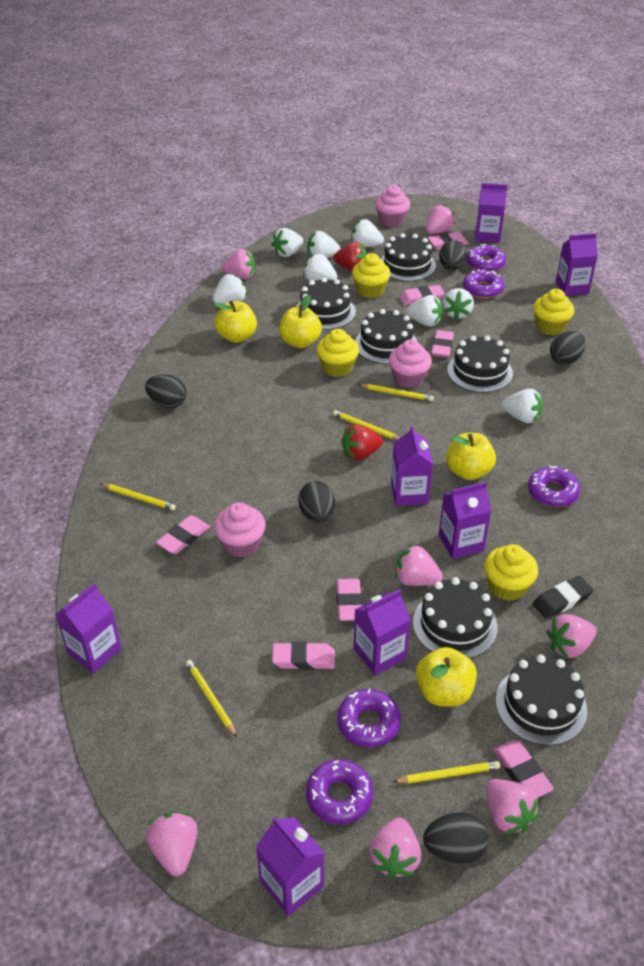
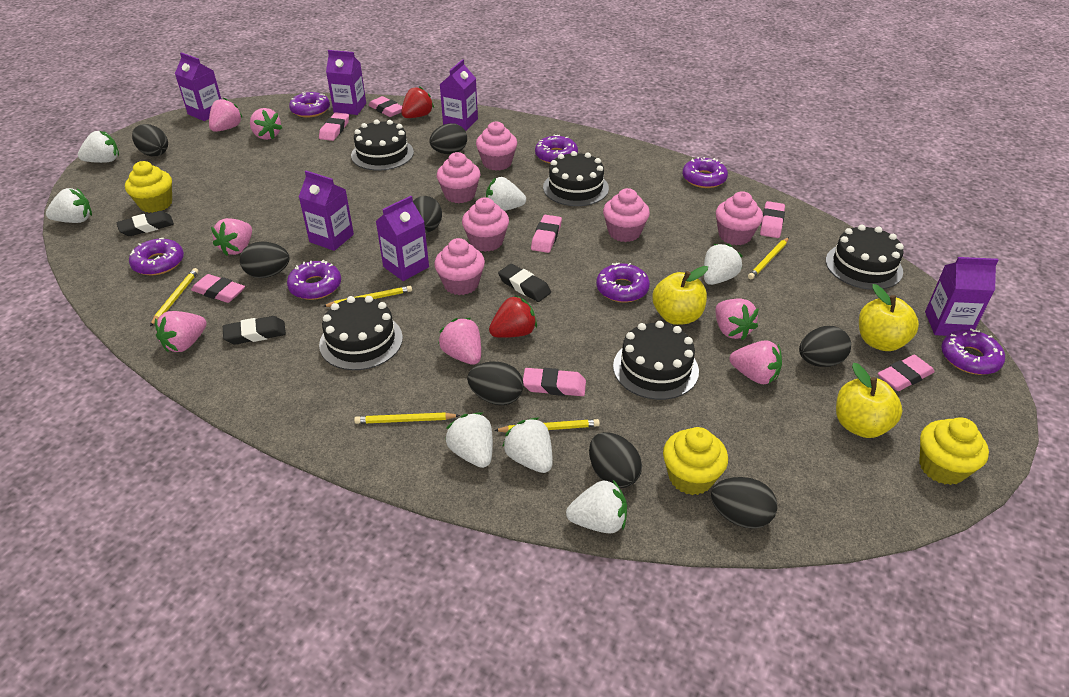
black cake: [296,277,356,330] [355,309,417,364] [381,233,436,281] [413,577,498,659] [447,336,513,393] [496,654,587,746] = 6 -> [319,296,403,370] [351,119,414,171] [543,151,609,206] [613,321,699,400] [826,225,904,290] = 5
black egg: [145,374,187,408] [298,481,335,523] [423,812,489,864] [439,240,467,270] [550,331,586,365] = 5 -> [132,124,168,156] [240,242,290,278] [413,196,442,233] [429,123,467,154] [467,361,524,405] [589,432,642,488] [711,477,778,529] [799,326,851,367] = 8
black eraser: [533,576,593,619] = 1 -> [116,211,174,236] [223,316,286,345] [498,264,551,302] = 3
pink cupcake: [214,502,266,557] [375,185,410,227] [389,339,432,388] = 3 -> [434,238,485,295] [437,152,480,203] [462,197,509,252] [476,121,517,171] [603,188,650,242] [716,191,763,245] = 6
purple carton: [55,583,122,673] [256,817,324,916] [354,589,411,675] [391,425,433,506] [439,482,491,559] [475,183,508,243] [556,233,598,296] = 7 -> [175,52,221,121] [299,171,354,251] [326,50,366,115] [376,196,429,281] [440,59,478,131] [925,257,998,336] = 6
purple donut: [306,759,373,824] [337,689,401,747] [463,269,504,298] [466,244,506,271] [528,466,580,507] = 5 -> [129,238,184,275] [287,260,341,300] [289,92,330,118] [535,135,578,164] [596,263,650,303] [682,157,728,188] [941,328,1005,375] = 7
white strawberry: [213,274,247,304] [271,228,303,257] [303,254,337,281] [307,231,340,258] [351,219,384,247] [406,295,442,327] [443,288,474,320] [501,388,543,423] = 8 -> [46,188,92,223] [78,131,119,163] [445,412,493,468] [486,177,526,211] [502,418,553,473] [566,480,627,533] [704,244,743,285] = 7
yellow apple: [214,300,257,343] [280,295,322,348] [416,647,477,707] [446,433,496,480] = 4 -> [652,266,708,325] [836,363,902,438] [859,284,919,351] = 3
yellow cupcake: [316,329,359,377] [352,253,391,298] [484,544,538,601] [533,289,574,335] = 4 -> [125,161,172,213] [663,427,728,495] [919,417,989,485] = 3

